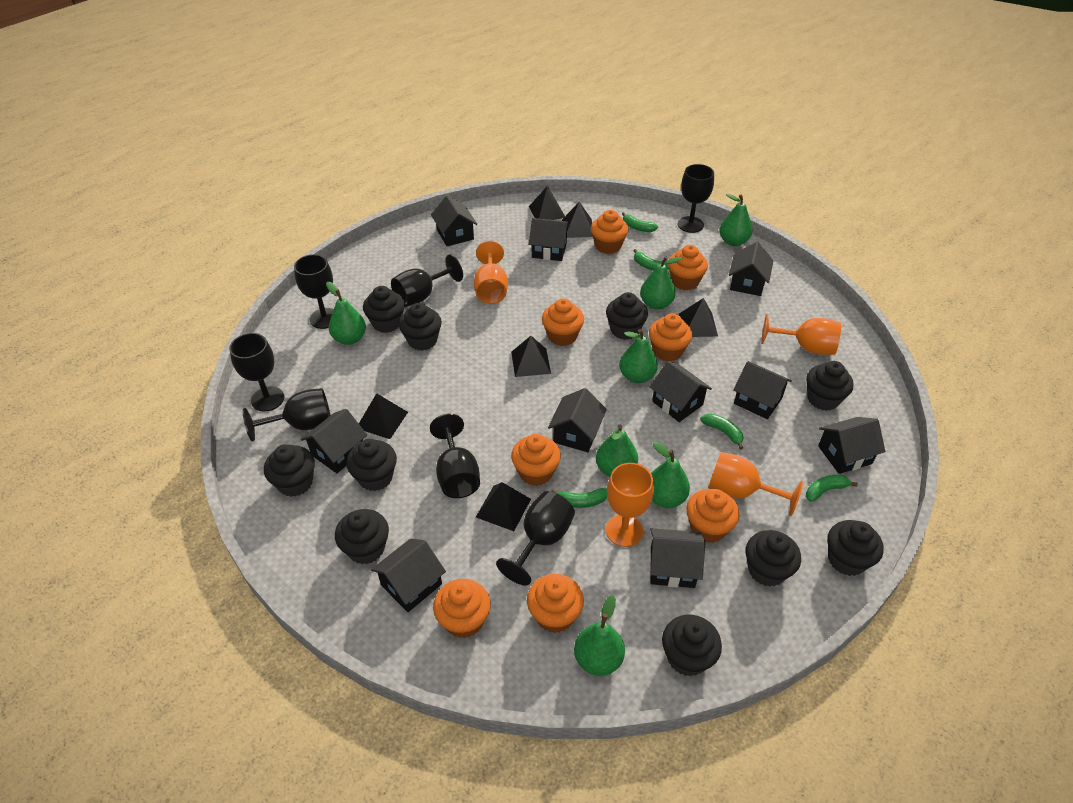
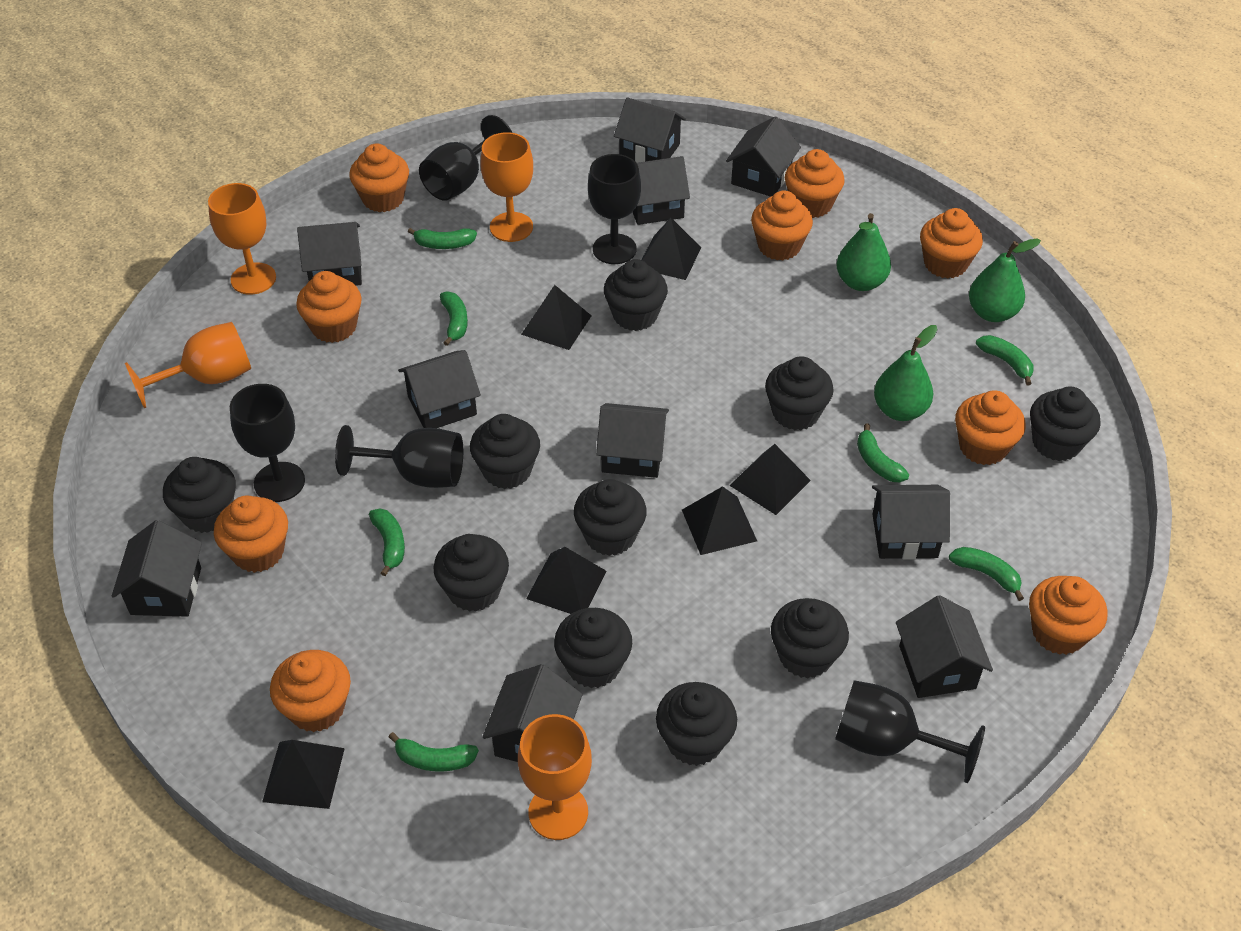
black goblet: [229,333,284,412] [243,388,331,442] [294,254,334,329] [391,254,463,307] [430,414,480,498] [496,491,575,586] [678,164,714,233] = 7 -> [230,384,305,502] [335,425,463,488] [419,115,512,201] [588,154,641,264] [835,680,985,783] = 5
green banana: [551,488,607,508] [622,212,658,232] [633,249,669,271] [700,413,744,450] [806,475,858,502] = 5 -> [369,509,405,576] [389,732,479,772] [408,228,477,249] [440,291,468,346] [857,423,909,482] [949,547,1024,601] [976,335,1033,385] = 7
green pear: [326,282,366,345] [574,595,625,676] [596,424,638,477] [619,329,658,383] [640,256,682,310] [651,442,690,508] [720,194,753,246] = 7 -> [836,213,891,291] [874,325,937,421] [969,239,1041,322] = 3
orange cupcake: [433,579,491,638] [511,434,561,486] [527,574,584,633] [542,298,584,346] [591,210,628,254] [649,313,692,362] [668,245,708,290] [686,489,739,543] = 8 -> [214,495,288,573] [270,650,351,732] [296,271,362,343] [349,144,409,212] [751,191,813,261] [785,149,845,218] [920,208,983,279] [955,390,1026,465] [1029,576,1108,655] = 9

